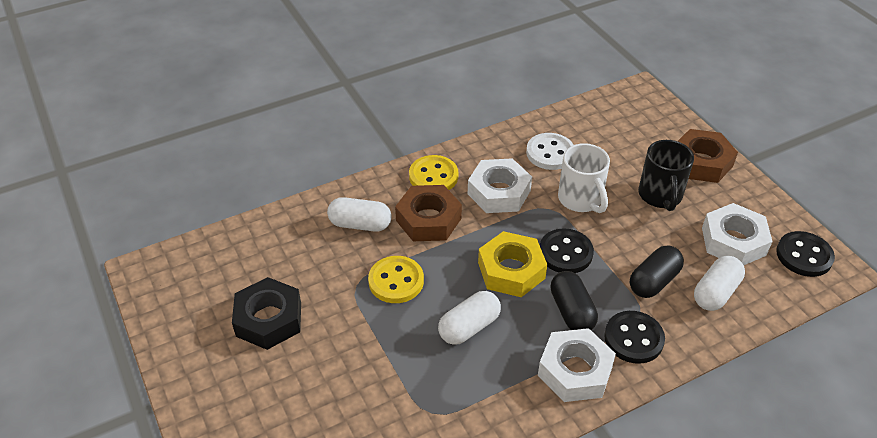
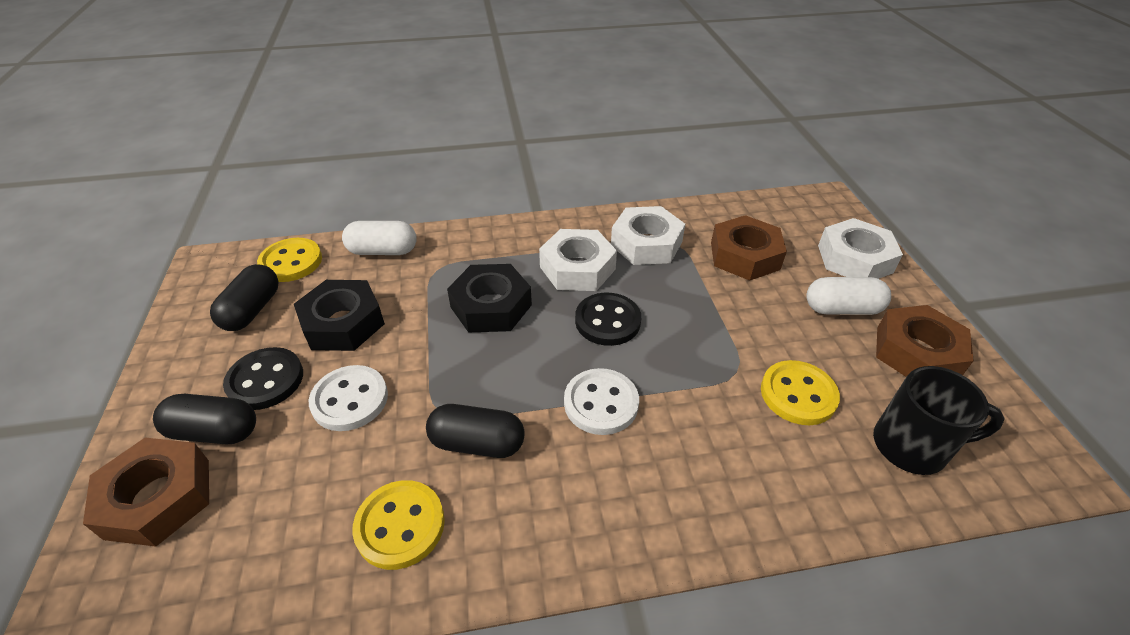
black button: [540,228,594,273] [604,311,665,364] [776,231,835,277] = 3 -> [223,347,303,410] [575,293,641,346] = 2
black capsule: [550,271,598,330] [630,245,684,298] = 2 -> [153,394,256,445] [210,264,279,331] [426,404,525,458] = 3
black nut: [232,277,301,350] = 1 -> [294,280,385,351] [447,264,532,332] = 2
brown nut: [395,185,462,241] [678,129,738,183] = 2 -> [83,438,209,547] [711,215,787,281] [876,305,974,377] = 3
white button: [526,133,573,170] = 1 -> [309,365,388,431] [564,368,639,435] = 2
white capsule: [327,197,392,232] [438,291,501,345] [694,256,745,311] = 3 -> [342,221,417,255] [806,277,891,315] = 2
white mug: [558,143,610,213] = 1 -> none = 0
yellow button: [368,256,424,303] [409,155,458,190] = 2 -> [257,238,322,282] [352,480,445,570] [761,360,840,425] = 3
yellow nut: [478,231,547,297] = 1 -> none = 0

